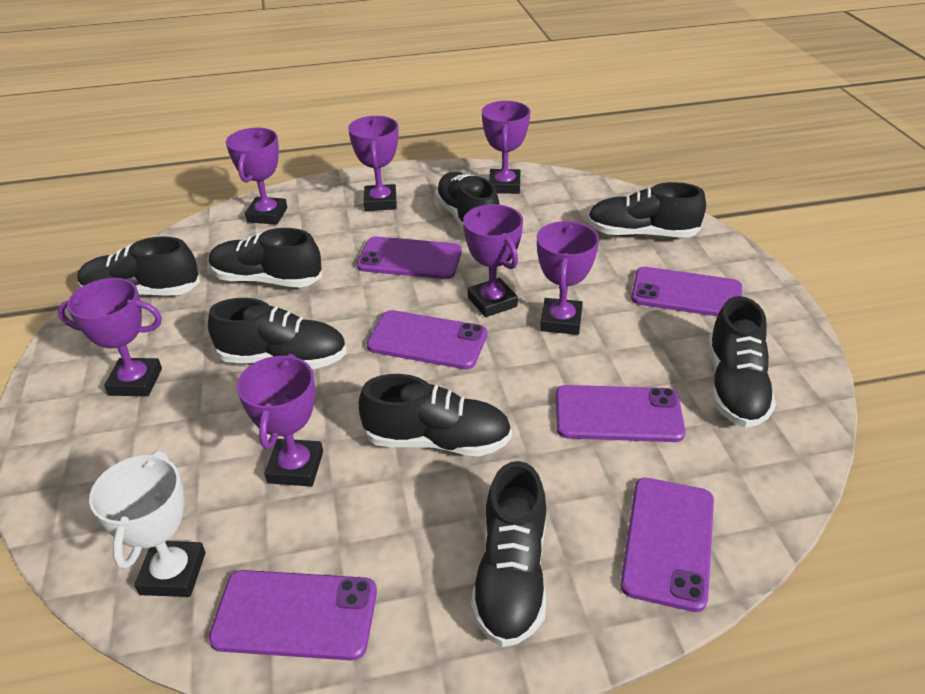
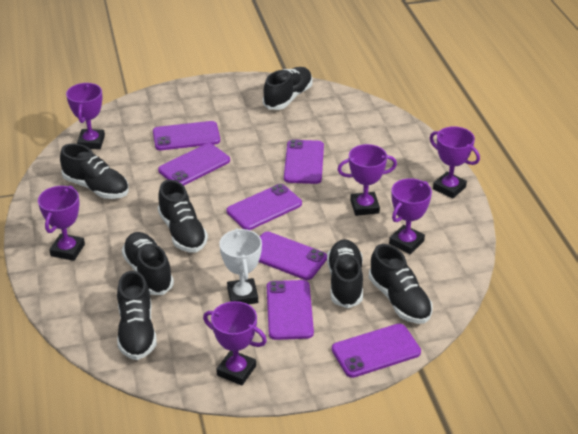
black shoe: [77,236,200,296] [208,298,347,369] [209,228,322,288] [359,374,512,456] [435,172,500,231] [471,461,547,647] [587,182,706,237] [708,296,776,428] = 8 -> [60,144,129,199] [117,271,157,360] [122,232,174,295] [158,179,208,253] [263,67,313,110] [327,239,363,308] [369,244,433,324] = 7
purple phone: [209,570,377,661] [357,237,462,279] [367,310,487,369] [556,385,686,442] [620,478,714,612] [631,267,742,316] = 6 -> [153,121,220,150] [158,143,230,186] [226,184,302,230] [259,232,327,280] [267,280,314,340] [284,139,324,184] [332,324,421,378] = 7
purple trophy: [57,278,162,396] [226,128,287,225] [237,354,323,487] [348,116,399,211] [463,204,523,317] [482,101,531,194] [537,221,599,335] = 7 -> [38,186,85,261] [66,83,105,149] [203,301,267,385] [337,144,397,216] [389,178,432,254] [430,126,480,199] = 6

